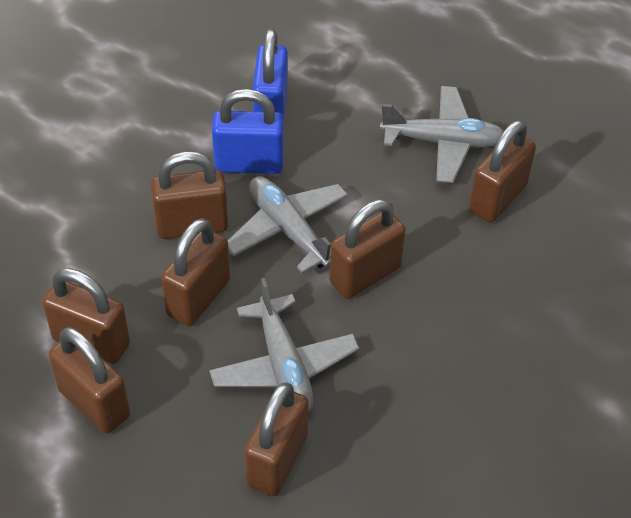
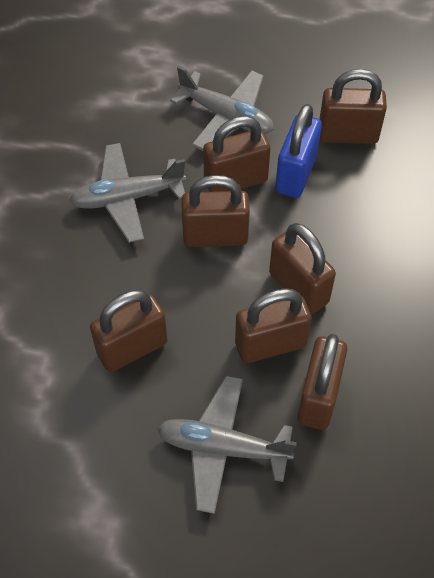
blue padlock: [212,89,284,174] [253,29,288,119] = 2 -> [275,104,322,198] = 1

